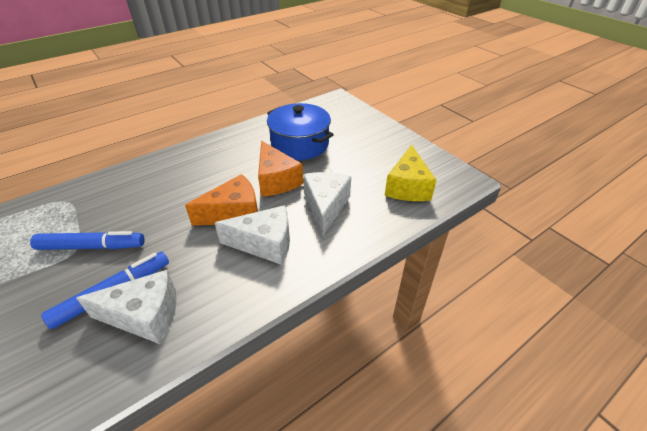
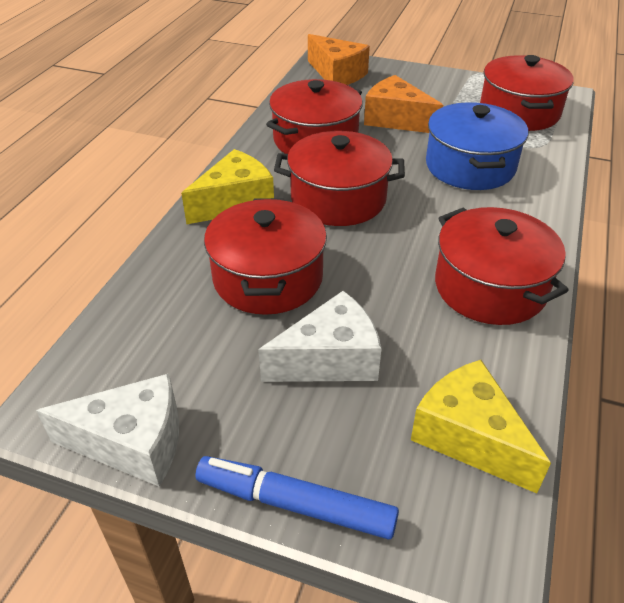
blue marker: [30,231,145,250] [41,252,169,329] = 2 -> [196,456,399,539] = 1
red pot: none = 0 -> [204,198,327,315] [266,79,363,154] [274,131,405,226] [435,207,569,325] [480,55,574,131] = 5
white cheese: [76,270,177,344] [215,205,290,265] [303,172,351,237] = 3 -> [36,374,179,487] [258,291,382,382] = 2
yellow cheese: [385,145,437,201] = 1 -> [181,149,274,224] [411,360,551,493] = 2

